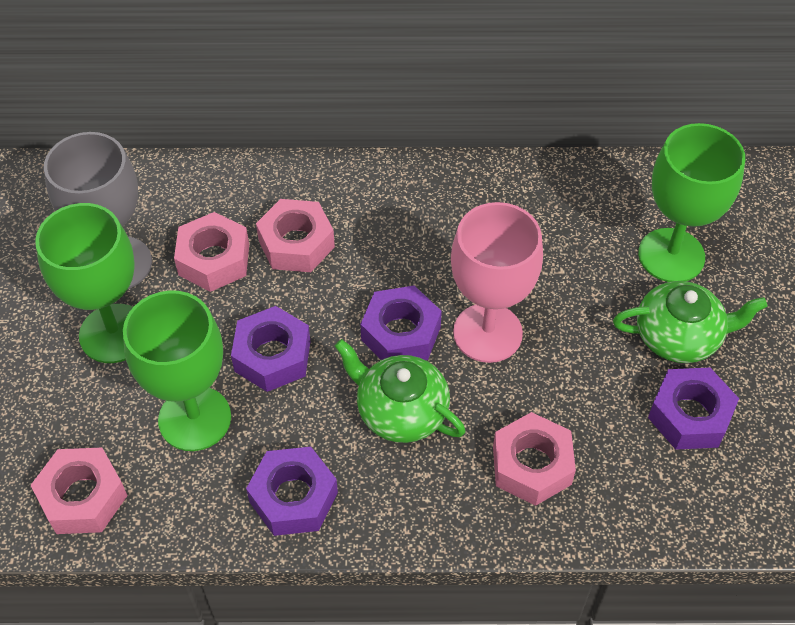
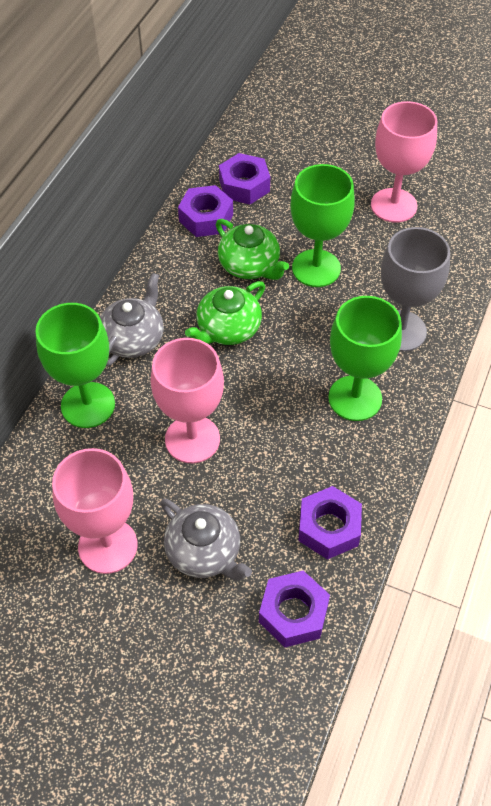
grey teapot: none = 0 -> [100,273,164,366] [160,498,252,580] = 2
pink goblet: [451,202,543,363] = 1 -> [52,448,137,574] [150,338,224,463] [371,101,437,223] = 3
pink nut: [30,447,128,534] [174,212,249,292] [256,199,335,272] [493,412,576,506] = 4 -> none = 0

